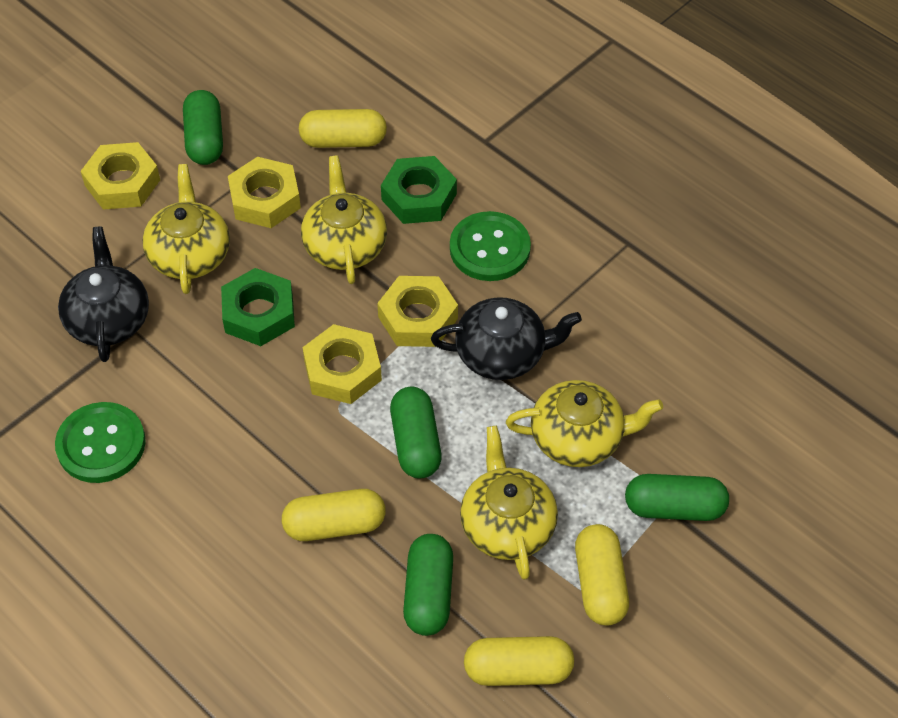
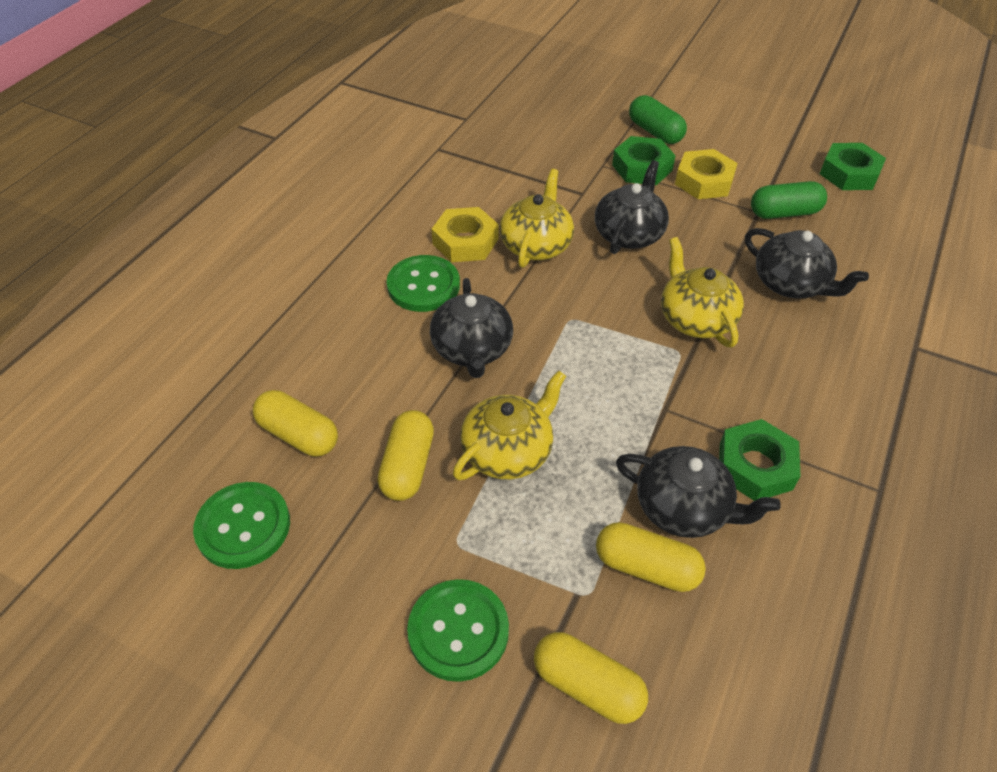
black teapot: [58,227,149,362] [431,297,582,380] = 2 -> [430,278,513,378] [595,160,669,254] [616,446,781,538] [745,228,869,298] = 4
green button: [55,402,146,483] [450,211,531,281] = 2 -> [193,482,290,569] [387,255,460,312] [407,579,509,682] = 3
green capsule: [183,90,223,165] [390,387,442,478] [403,534,453,636] [625,474,729,521] = 4 -> [629,95,687,144] [751,181,827,219] = 2
green nut: [221,268,295,346] [381,156,457,224] = 2 -> [612,136,676,185] [719,419,800,501] [820,143,886,190] = 3
yellow nut: [81,142,160,210] [228,157,301,228] [302,324,382,404] [377,276,458,347] = 4 -> [431,207,498,262] [675,149,738,199] = 2
yellow teapot: [142,164,230,294] [301,156,387,284] [460,426,558,580] [506,380,663,467] = 4 -> [453,371,566,480] [500,169,574,268] [661,237,744,347] = 3

